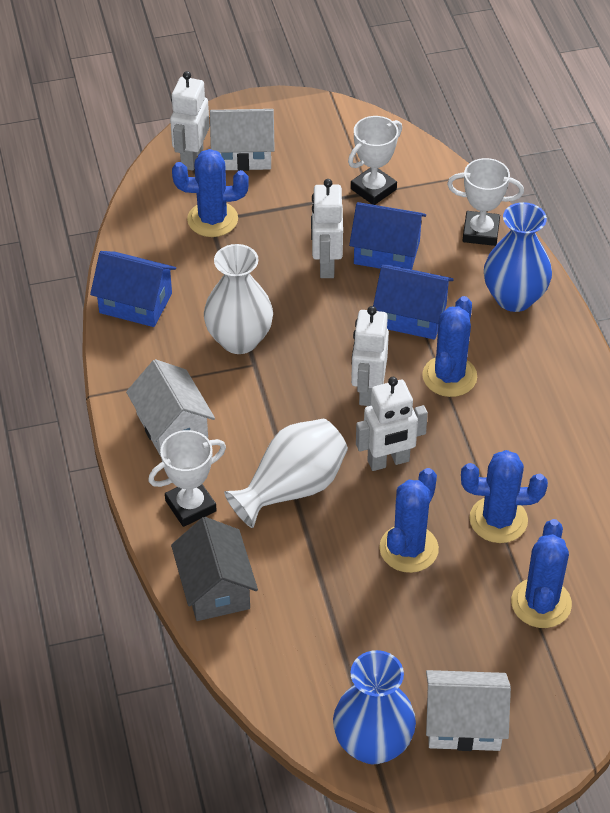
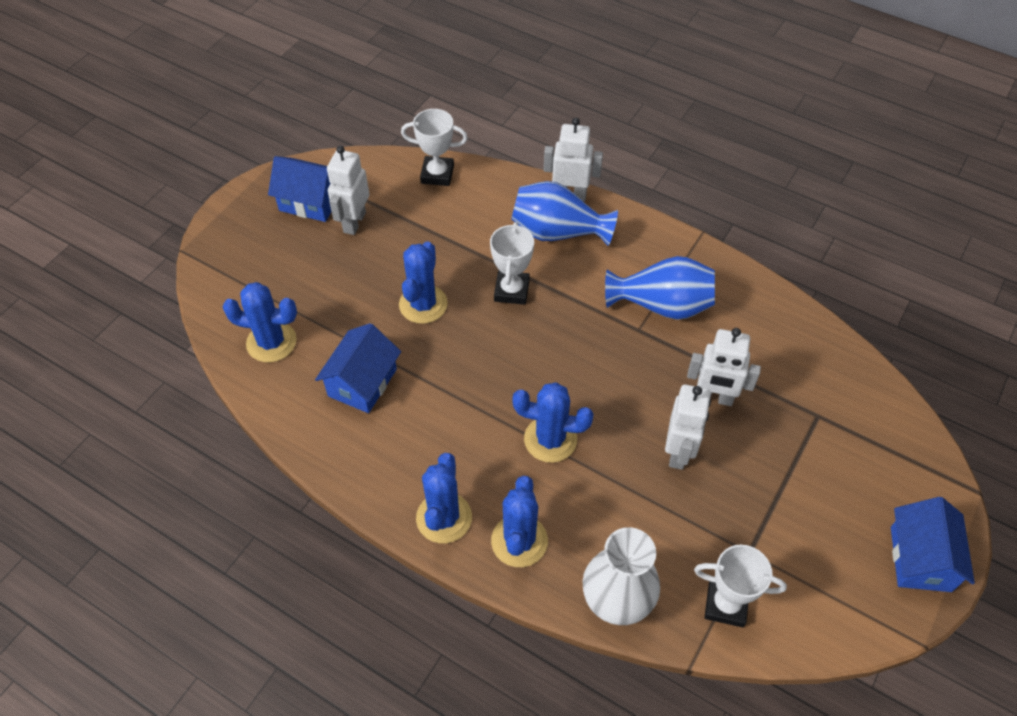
grey house: [171,517,258,621] = 1 -> none = 0
white house: [126,359,215,456] [210,109,275,171] [426,670,511,751] = 3 -> none = 0
white vase: [204,244,273,354] [224,418,348,528] = 2 -> [582,527,660,625] = 1

